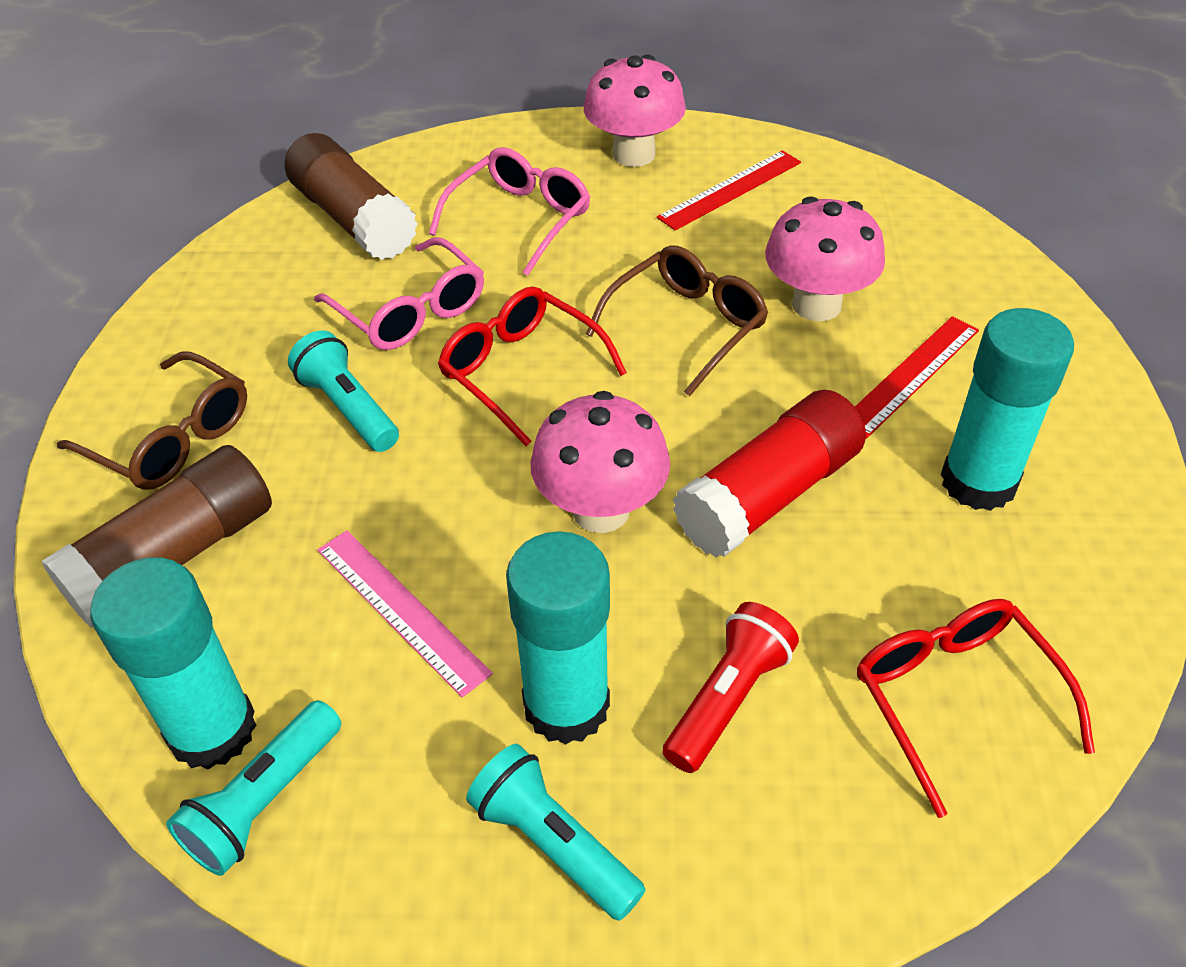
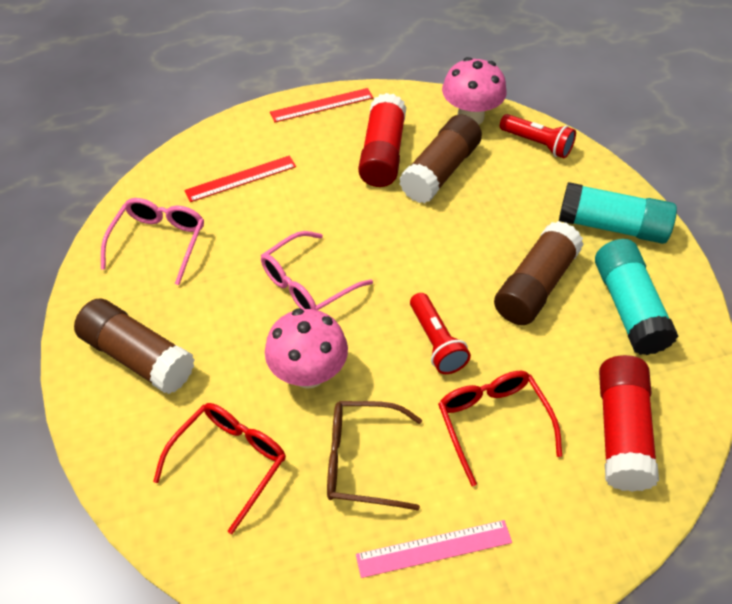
brown glasses: [57,352,247,490] [586,245,768,397] = 2 -> [327,401,422,510] = 1
brown glue stick: [41,445,272,627] [285,133,418,260] = 2 -> [74,299,195,394] [399,114,482,203] [494,221,584,325] = 3
pink mushroom: [530,391,670,533] [584,54,686,167] [765,196,885,321] = 3 -> [265,309,348,389] [442,57,506,125] = 2
red flashlight: [663,602,799,773] = 1 -> [410,293,471,374] [500,114,576,158] = 2
red glue stick: [673,390,866,558] = 1 -> [358,93,406,187] [599,355,659,492] = 2
turquoise flashlight: [166,700,341,876] [288,330,399,452] [466,744,646,921] = 3 -> none = 0
turquoise glue stick: [90,557,257,769] [506,531,610,745] [941,308,1074,511] = 3 -> [559,182,677,244] [595,239,678,355] = 2

